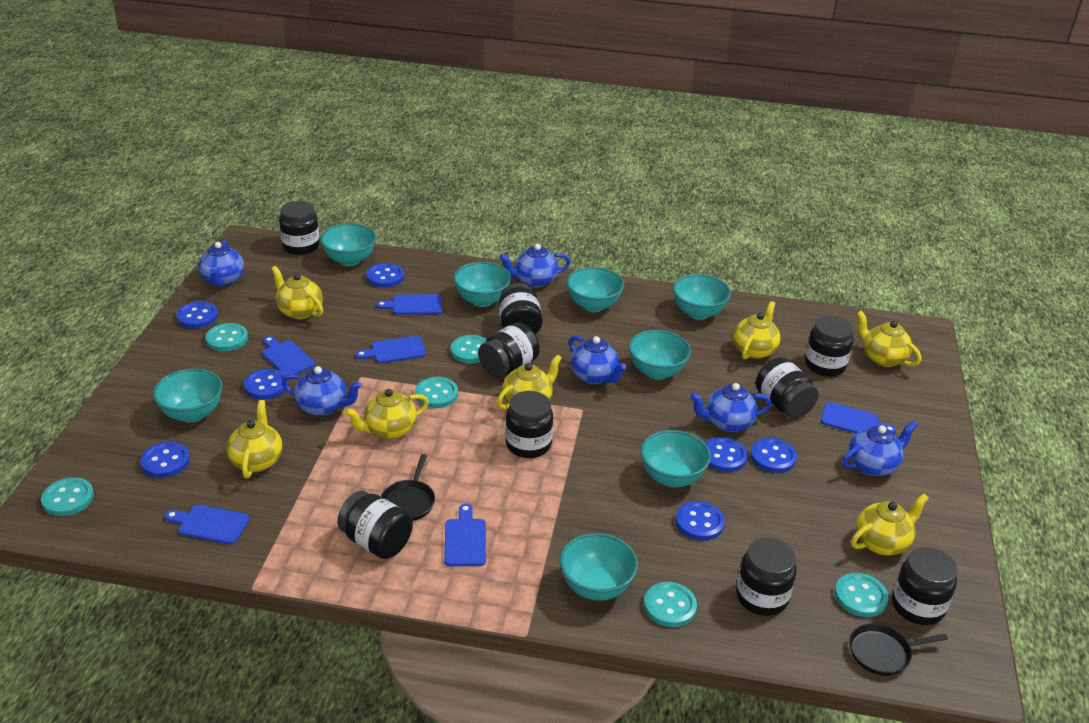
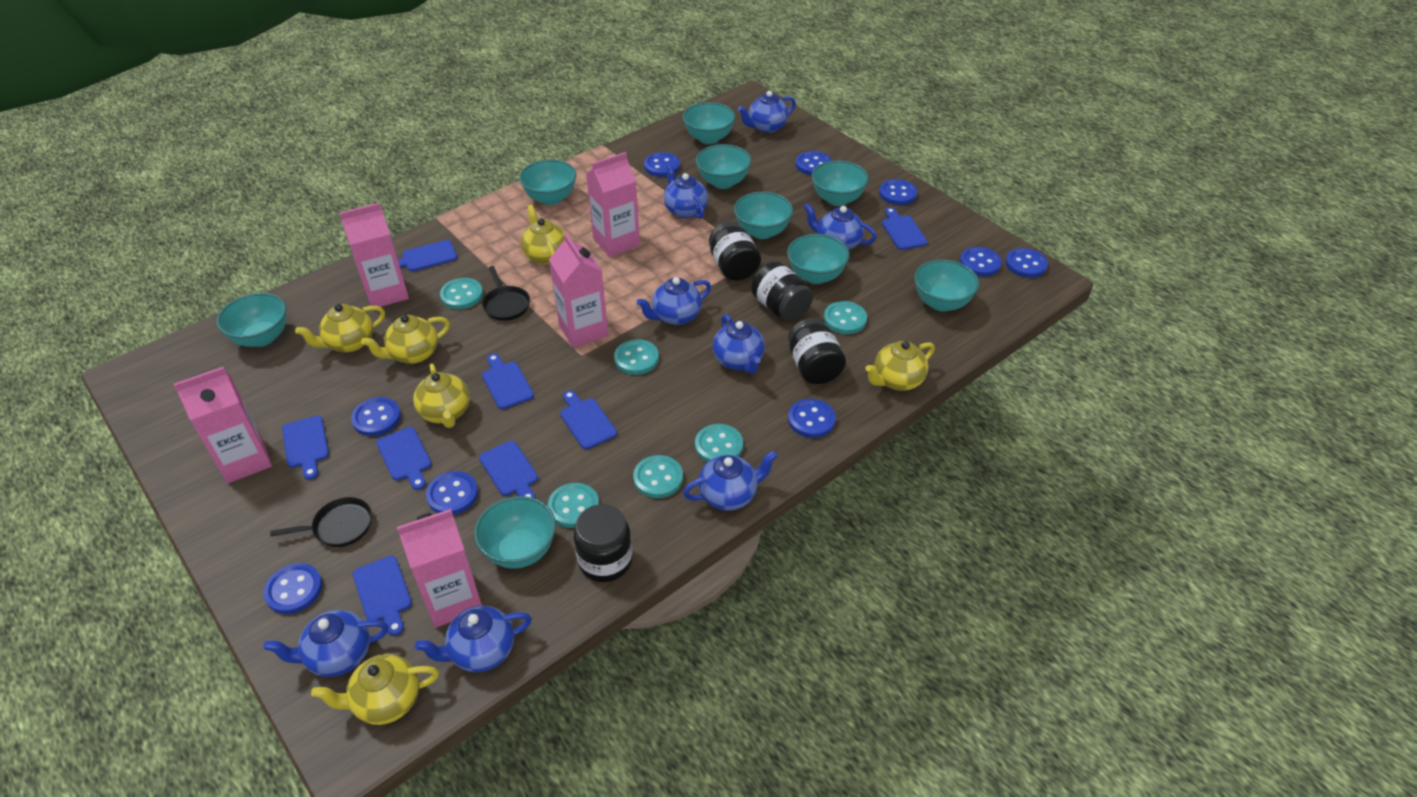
black jar: [279,201,320,255] [337,491,413,559] [478,322,540,378] [498,283,543,334] [505,391,553,458] [736,538,796,616] [756,357,819,418] [805,316,853,377] [892,547,957,625] = 9 -> [574,504,632,582] [709,222,761,281] [751,261,813,321] [788,318,846,384] = 4
blue button: [140,442,190,478] [176,301,218,328] [244,368,288,400] [366,263,404,287] [676,501,725,540] [705,437,748,472] [751,438,797,473] = 7 -> [263,563,322,614] [351,397,401,436] [426,471,478,515] [644,152,680,177] [788,399,836,438] [796,151,832,175] [879,179,917,205] [960,247,1002,277] [1005,248,1048,278] = 9
blue cutting board: [165,505,250,544] [262,336,315,375] [356,336,426,363] [376,294,442,315] [444,504,486,566] [820,402,896,435] = 6 -> [282,416,329,480] [353,556,412,636] [376,427,432,490] [398,240,457,272] [479,441,538,499] [482,354,534,409] [560,390,617,449] [882,207,928,250] = 8
blue teapot: [198,240,244,287] [282,366,362,416] [499,244,571,288] [569,335,626,384] [690,383,772,432] [842,421,918,476] = 6 -> [263,610,389,677] [415,606,532,672] [637,277,711,325] [664,162,708,219] [683,451,778,511] [713,314,765,374] [738,91,796,133] [804,203,877,250] = 8
pink carton: none = 0 -> [174,367,272,483] [339,203,409,307] [397,509,482,628] [549,233,608,348] [586,152,640,257] = 5
turquoise bowl: [153,368,222,423] [320,223,376,266] [453,262,511,307] [559,533,638,601] [566,267,624,312] [629,330,691,380] [641,430,711,488] [673,274,731,320] = 8 -> [217,293,286,347] [474,496,556,568] [519,159,576,205] [683,102,735,144] [696,144,751,189] [734,192,793,239] [787,234,849,284] [812,160,869,206] [915,259,979,311] = 9
yellow teapot: [226,400,283,478] [271,266,323,319] [344,389,429,439] [497,354,562,409] [733,301,780,359] [851,494,929,556] [857,311,921,367] = 7 -> [295,304,385,352] [311,654,439,725] [361,315,450,364] [413,364,470,428] [521,204,565,265] [865,341,935,391] = 6

